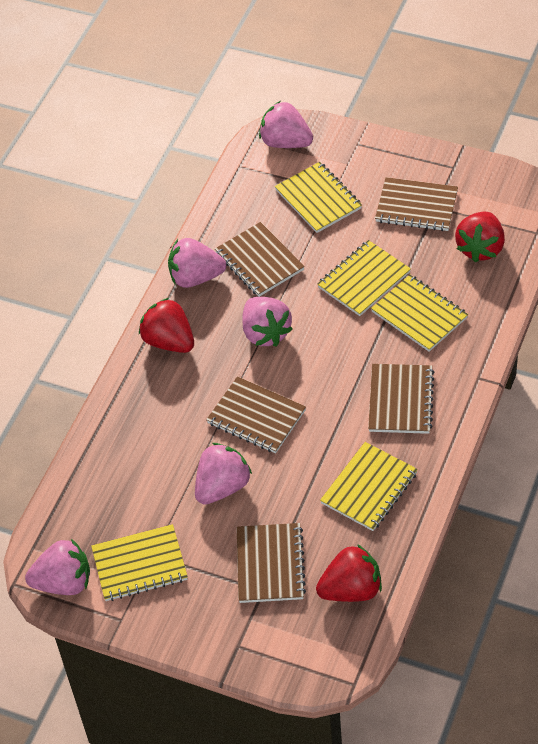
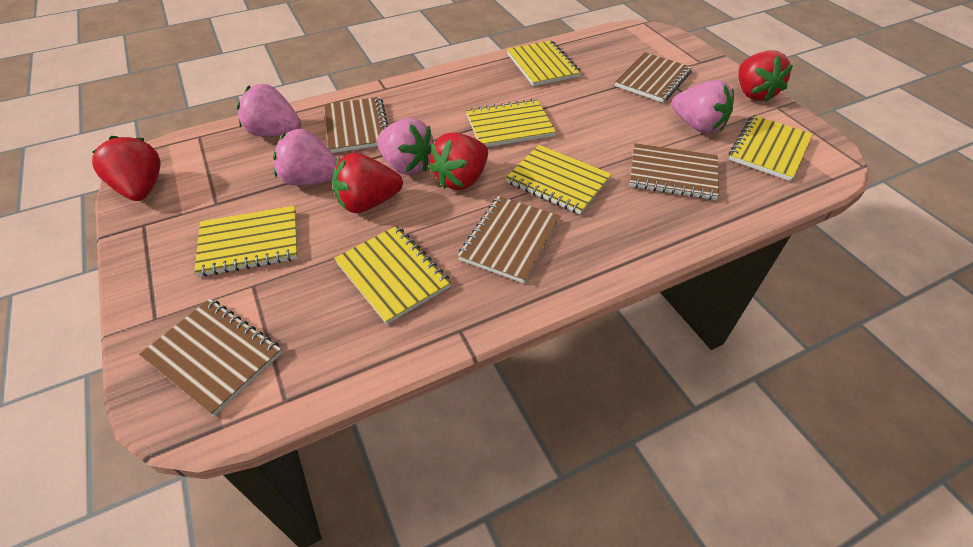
pink strawberry: [25,539,90,595] [168,238,226,288] [195,443,252,505] [242,297,293,347] [259,101,313,148] = 5 -> [237,84,301,137] [273,129,338,186] [377,118,434,175] [671,80,734,134] = 4
red strawberry: [139,298,194,353] [316,544,382,602] [455,212,505,263] = 3 -> [92,136,161,201] [332,153,403,213] [429,132,488,190] [738,50,793,102] = 4
yellow notebook: [91,524,188,601] [275,162,362,233] [317,240,411,316] [320,442,418,531] [371,275,468,352] = 5 -> [194,206,298,277] [334,226,451,324] [466,99,556,147] [506,145,612,215] [507,40,581,86] [729,115,813,181] = 6

